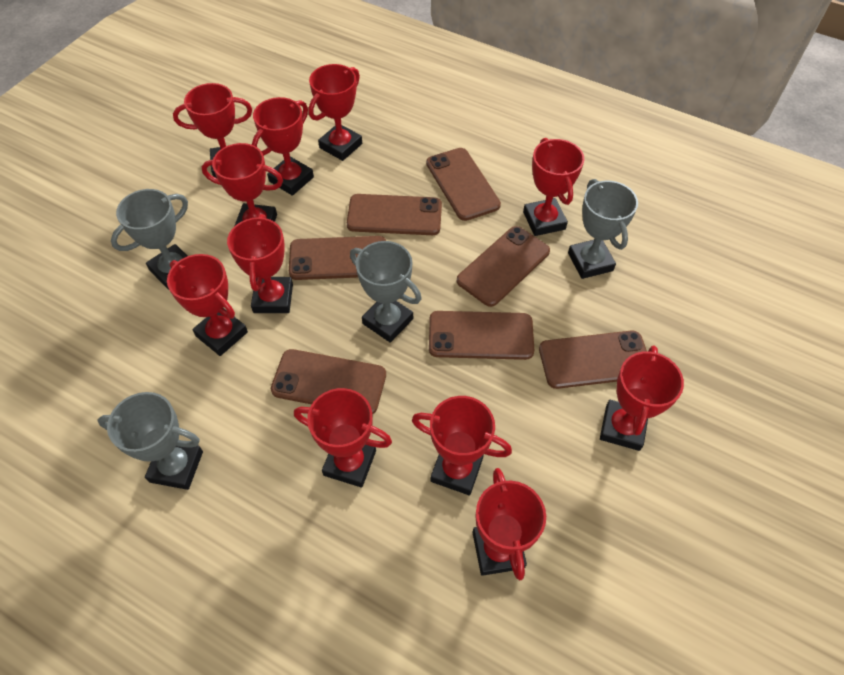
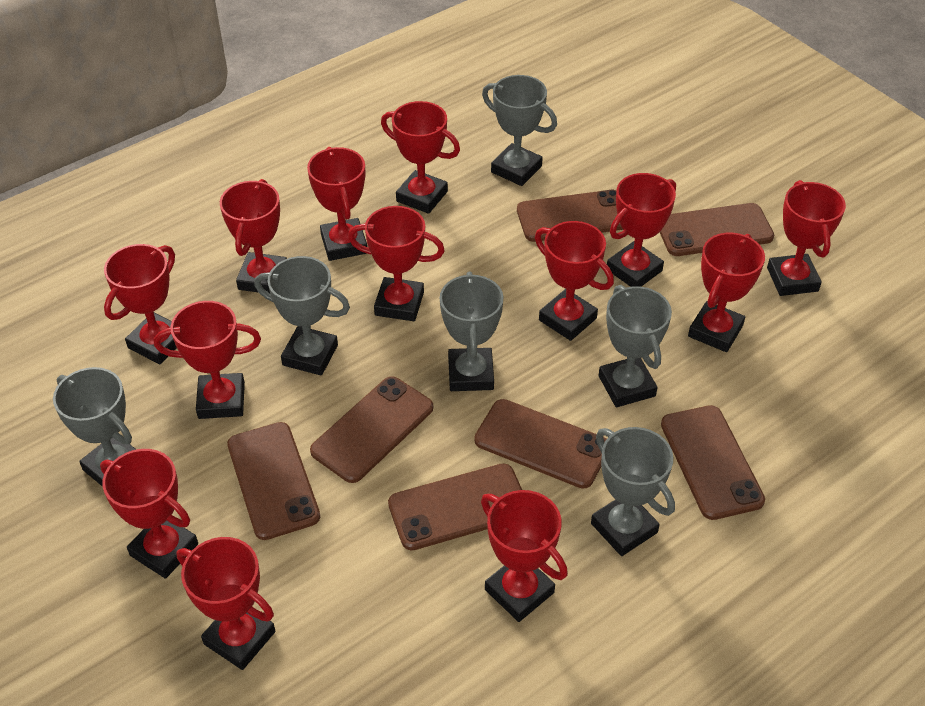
grey trophy: [97,392,203,490] [111,189,188,290] [350,241,422,343] [568,179,638,279] = 4 -> [53,367,137,486] [254,256,350,375] [440,272,504,391] [482,75,557,186] [591,427,675,556] [599,285,672,407] = 6
red trophy: [167,254,248,356] [173,83,252,178] [202,143,283,225] [227,214,293,313] [252,97,314,196] [294,388,392,487] [308,64,362,161] [412,396,512,495] [473,468,546,580] [523,138,584,236] [600,345,684,451] = 11 -> [100,449,198,579] [104,244,177,364] [154,301,261,419] [176,537,275,670] [220,179,287,293] [307,147,367,261] [348,206,445,321] [381,101,460,214] [481,490,568,622] [535,221,614,341] [607,173,676,287] [688,232,765,352] [767,180,846,296] = 13

